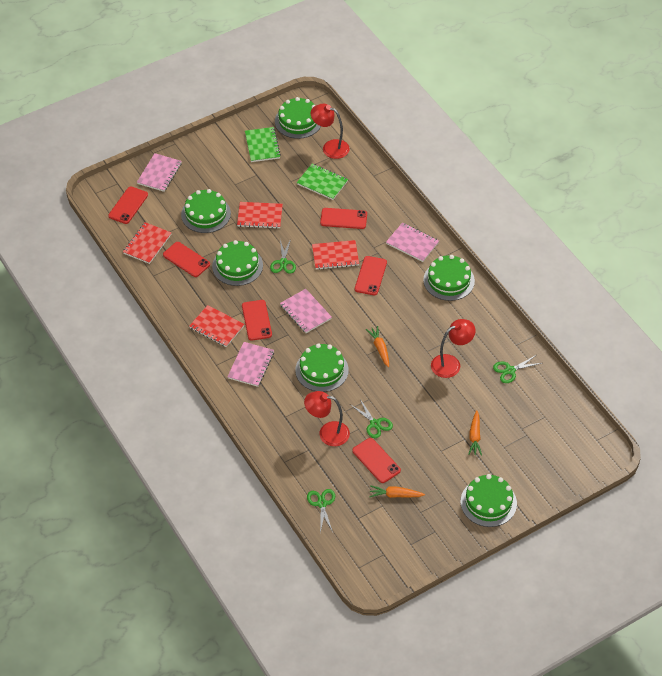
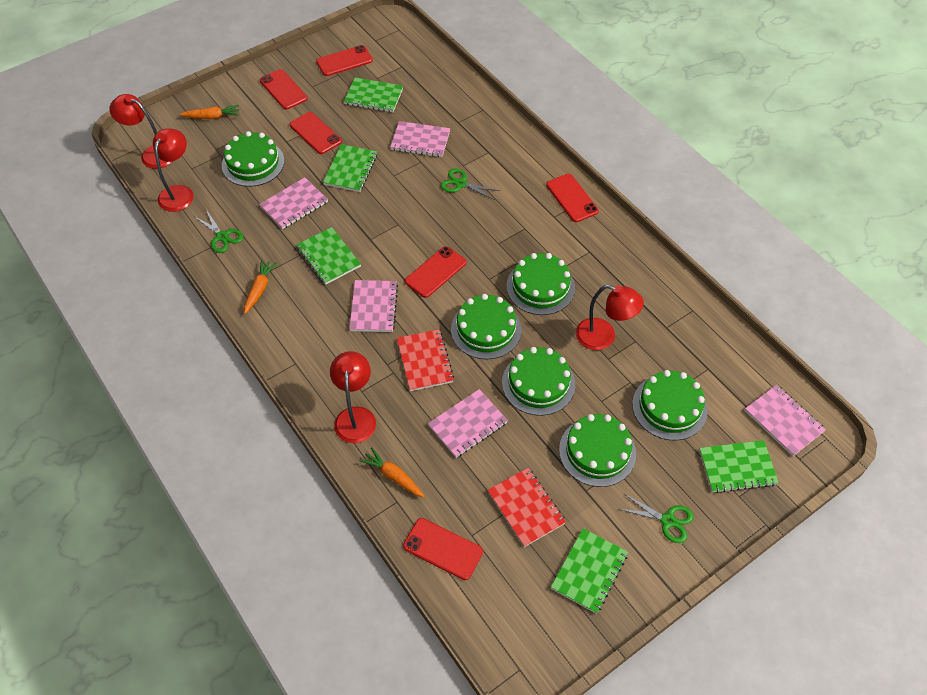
green notebook: [245,127,281,162] [297,164,348,200] = 2 -> [296,227,361,285] [323,144,377,192] [344,77,403,112] [551,528,628,614] [699,440,779,493] = 5
green scissors: [270,239,296,274] [307,489,335,533] [351,399,393,438] [493,355,542,383] = 4 -> [195,209,243,253] [441,169,500,200] [619,494,694,543] = 3
pink notebook: [137,153,182,192] [227,342,274,387] [280,289,332,333] [386,223,439,262] = 4 -> [259,177,328,229] [349,280,398,332] [390,121,450,157] [428,389,508,458] [745,385,826,456] = 5
red lamp: [304,391,350,446] [311,104,349,159] [431,319,476,378] = 3 -> [109,94,173,169] [153,128,194,212] [330,351,376,443] [576,285,644,350] = 4
red notebook: [123,222,171,264] [189,305,245,347] [237,202,283,229] [312,240,359,270] = 4 -> [397,329,454,391] [488,468,566,547] = 2

